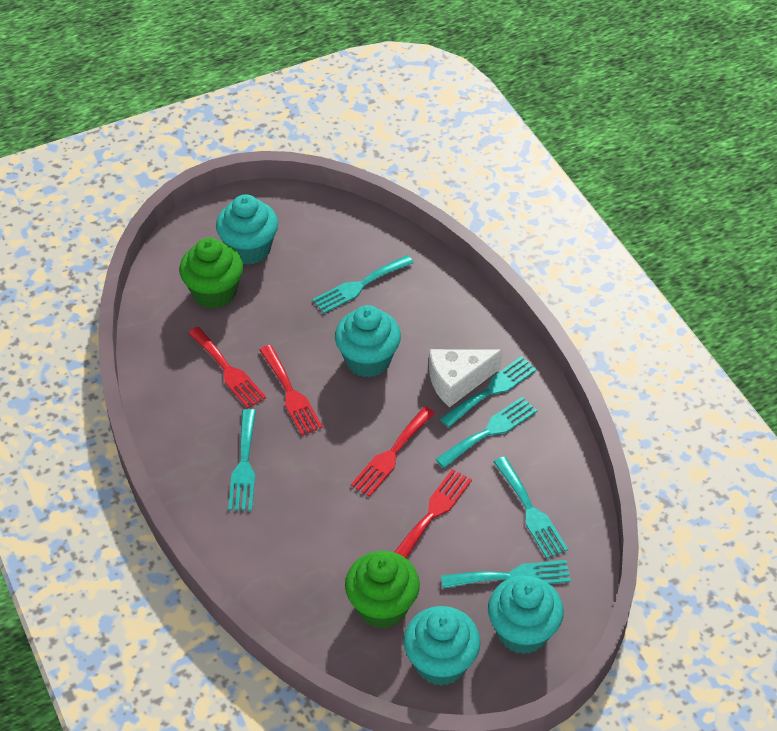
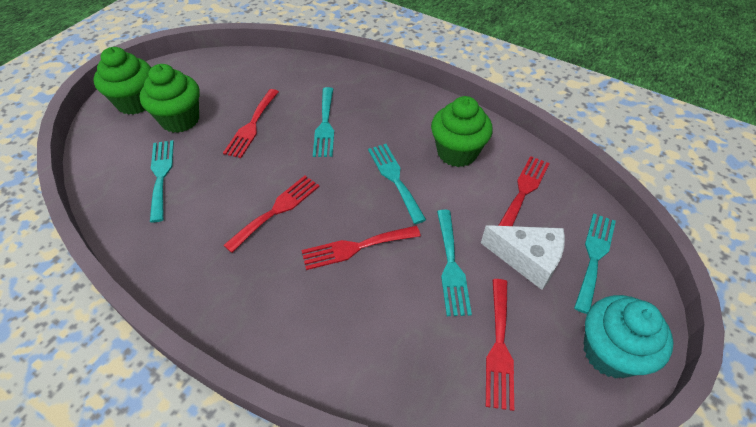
green cupcake: [179,238,243,309] [345,551,420,629] = 2 -> [94,47,151,115] [140,64,199,133] [431,96,493,167] = 3
red fork: [188,327,266,409] [259,345,323,436] [351,407,435,497] [394,469,472,558] = 4 -> [223,89,279,158] [223,176,320,253] [301,226,421,270] [486,279,514,411] [498,156,550,226] = 5
turquoise cupcake: [216,194,278,265] [335,305,401,378] [404,606,481,686] [488,576,564,654] = 4 -> [583,295,674,379] = 1
turquoise fork: [228,409,256,511] [312,255,414,313] [436,397,537,468] [440,356,537,427] [441,560,571,588] [494,456,568,559] = 6 -> [150,140,174,223] [313,87,334,157] [368,144,426,224] [437,210,472,316] [574,214,616,314] = 5

